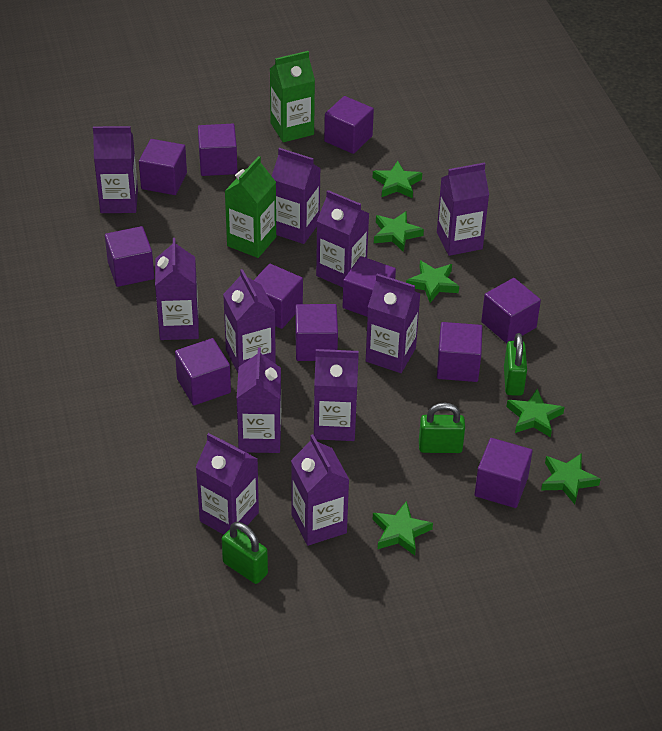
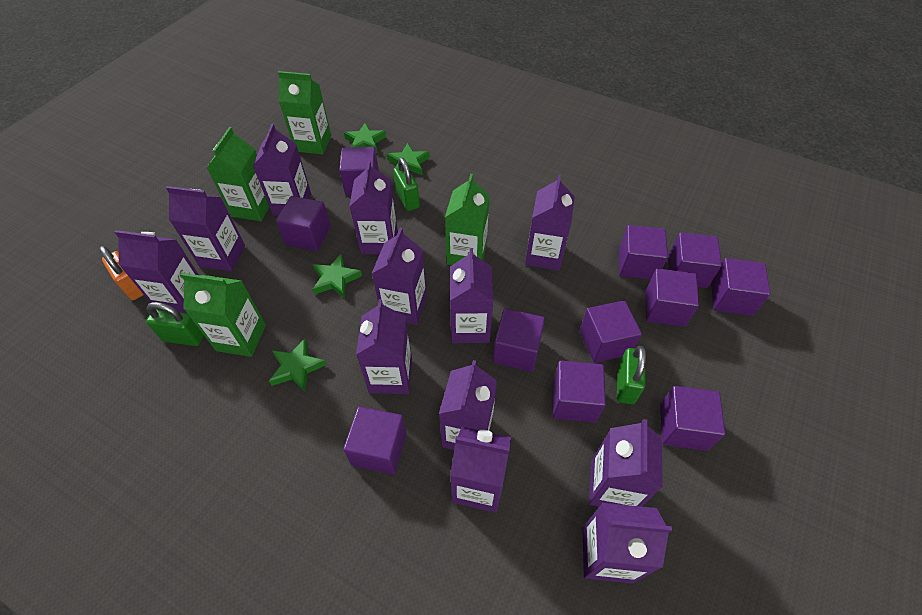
green carton: [224,156,276,258] [270,51,315,142] = 2 -> [181,273,266,357] [207,127,269,221] [278,71,331,154] [445,174,490,265] = 4
green star: [373,161,422,198] [373,501,433,555] [374,211,424,252] [406,260,459,303] [506,389,564,437] [541,453,601,504] = 6 -> [269,339,326,392] [312,254,362,298] [344,123,386,153] [387,143,430,175] = 4
orange padlock: none = 0 -> [100,246,144,300] = 1
purple carton: [93,126,138,213] [155,238,199,340] [195,433,259,535] [223,269,276,373] [237,348,281,453] [272,148,321,244] [291,434,349,546] [314,349,359,441] [316,190,369,287] [366,274,421,373] [437,163,489,256] = 11 -> [115,230,199,313] [166,186,245,271] [253,124,311,216] [349,161,398,254] [356,299,412,394] [371,228,427,325] [439,360,497,450] [450,248,493,343] [450,427,511,513] [525,174,575,271] [582,503,672,583] [589,419,663,507] = 12

